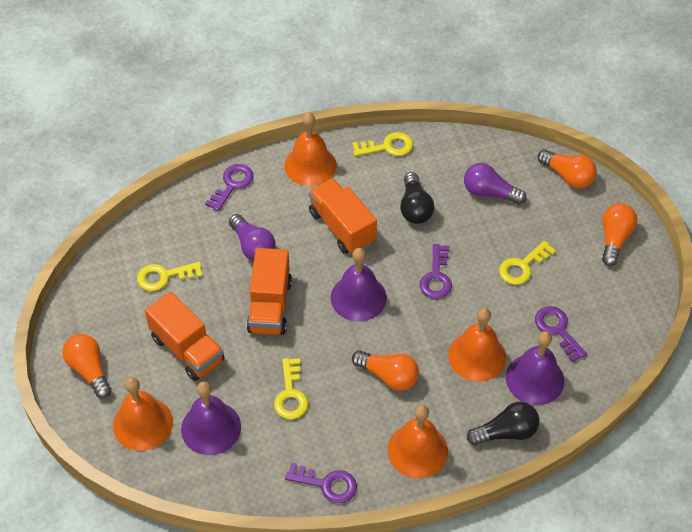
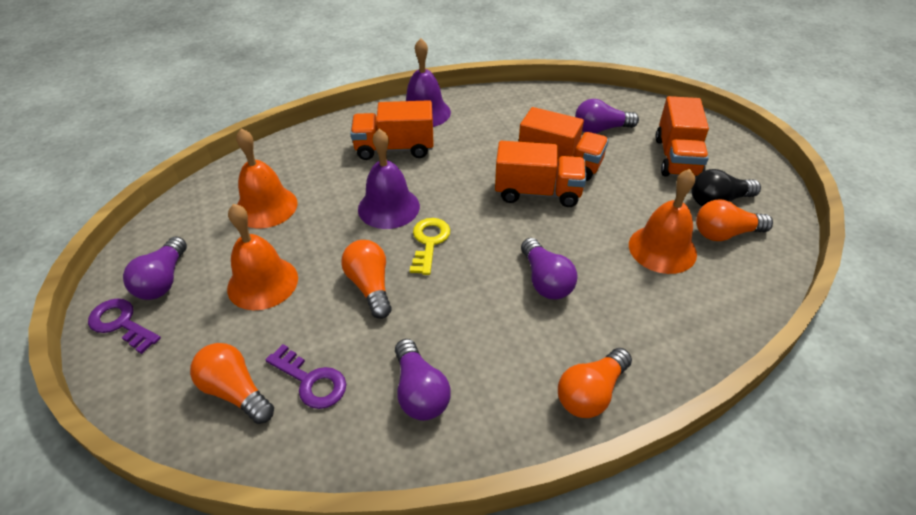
black light bulb: [400,172,434,224] [467,402,540,445] = 2 -> [691,169,761,206] = 1
orange bell: [113,377,173,451] [284,113,337,186] [388,405,448,478] [448,308,506,382] = 4 -> [227,204,298,310] [236,128,298,228] [629,169,697,274] = 3
orange truck: [145,291,225,381] [247,248,292,335] [309,178,377,254] = 3 -> [350,100,434,160] [495,141,586,207] [519,107,609,181] [655,96,709,178] = 4
purple bell: [181,381,241,455] [331,248,387,322] [506,331,564,405] = 3 -> [358,129,420,229] [406,38,451,127] = 2
purple key: [205,164,254,211] [285,462,357,503] [420,244,452,299] [535,306,587,362] = 4 -> [88,298,161,354] [266,344,346,409] = 2
purple light bulb: [229,214,276,261] [464,163,527,205] = 2 -> [123,236,187,300] [395,339,451,421] [521,238,578,299] [575,99,639,134] = 4
yellow key: [137,262,202,291] [274,358,308,419] [352,132,413,156] [499,241,556,285] = 4 -> [410,218,450,275] = 1

